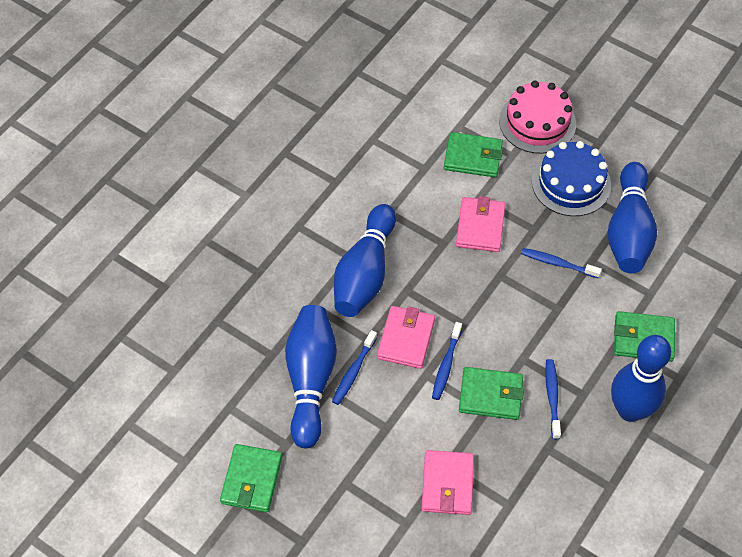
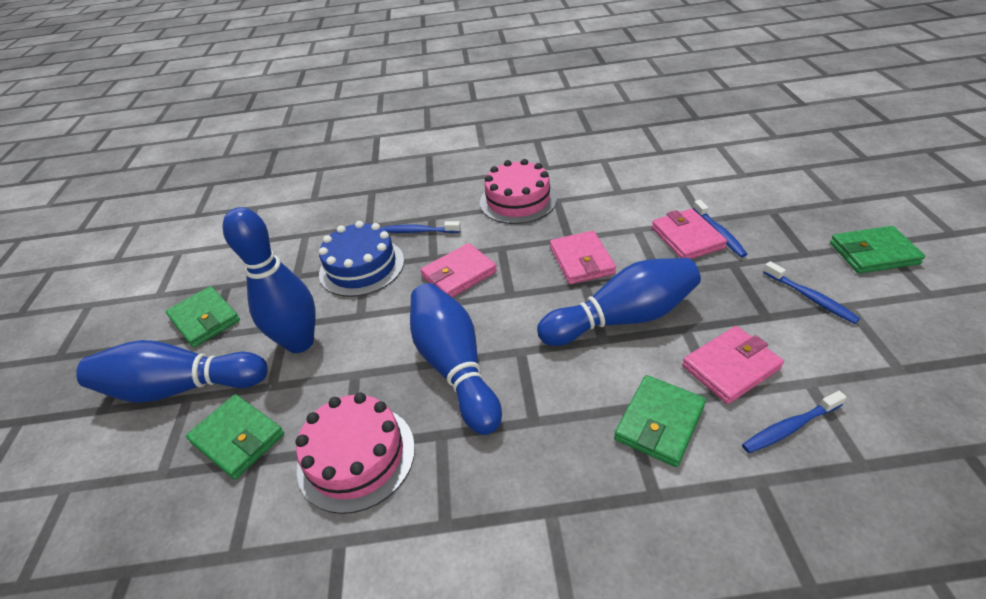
pink cake: [499,81,576,154] = 1 -> [296,393,415,514] [480,159,557,224] = 2
pink wallet: [377,306,435,369] [422,450,474,515] [456,196,506,252] = 3 -> [421,243,497,297] [550,231,616,284] [652,209,727,259] [682,326,784,404] = 4

